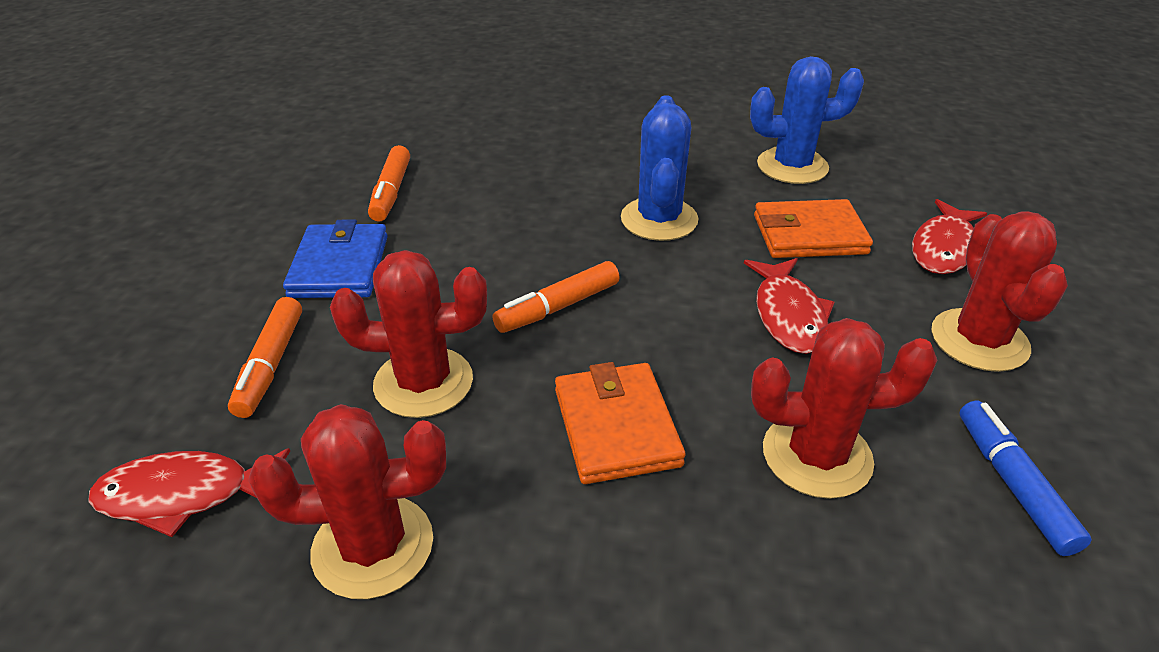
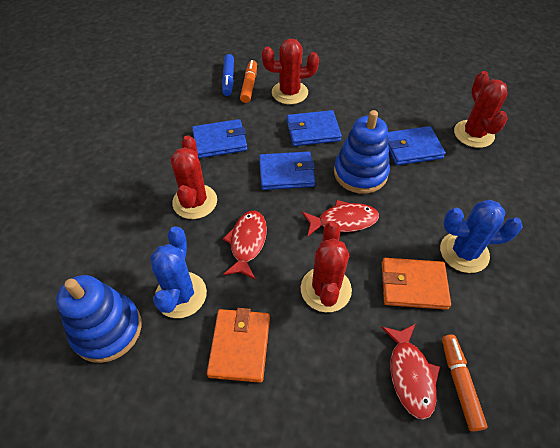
blue stacking toy: none = 0 -> [56,275,142,363] [334,110,390,194] = 2
blue wallet: [283,219,388,298] = 1 -> [192,119,247,158] [259,151,315,190] [287,110,342,146] [387,126,446,165] = 4
orange marker: [228,297,302,418] [368,145,410,222] [492,261,620,333] = 3 -> [240,60,257,103] [442,335,487,431] = 2

